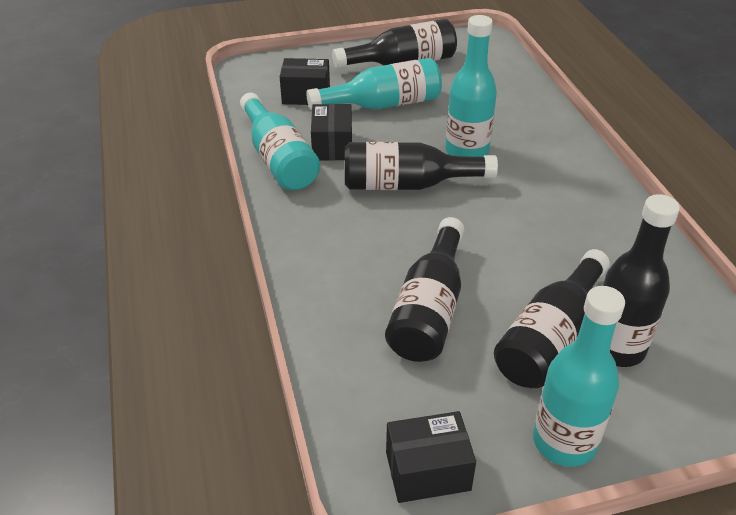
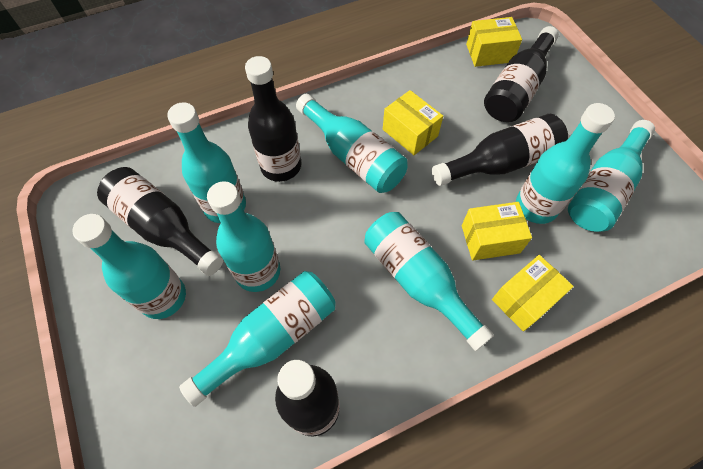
black box: [280,58,330,105] [311,104,352,160] [386,411,476,503] = 3 -> none = 0
turquoise bottle: [240,93,320,190] [306,58,442,110] [445,15,497,157] [533,286,625,467] = 4 -> [72,214,186,319] [167,102,246,223] [179,271,336,407] [207,181,280,292] [296,94,408,193] [364,212,494,351] [516,103,615,224] [568,120,655,232] = 8
yellow box: none = 0 -> [383,90,443,155] [462,202,532,261] [466,17,522,67] [492,255,574,331] = 4

